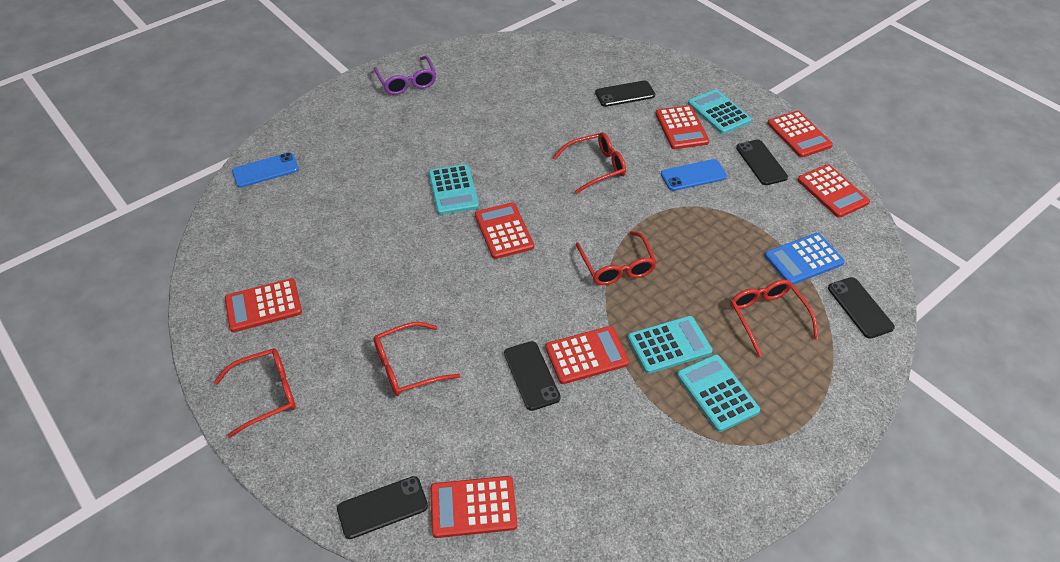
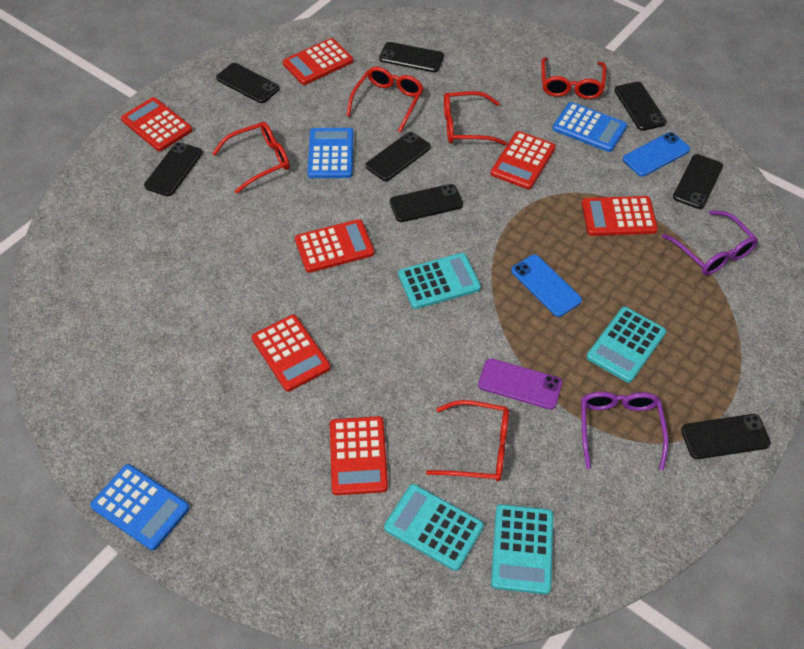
black phone: [337,476,428,539] [504,341,561,411] [595,80,655,107] [736,139,788,185] [828,277,895,339] = 5 -> [144,142,202,196] [216,63,280,103] [366,132,431,181] [379,42,444,72] [390,184,463,222] [614,82,667,131] [673,154,723,209] [681,414,771,459] = 8
blue calculator: [765,233,845,285] = 1 -> [90,464,190,550] [307,128,354,178] [552,102,627,152] = 3
purple glasses: [374,56,436,95] = 1 -> [581,391,669,471] [661,210,758,275] = 2
purple phone: none = 0 -> [478,358,562,410] = 1

